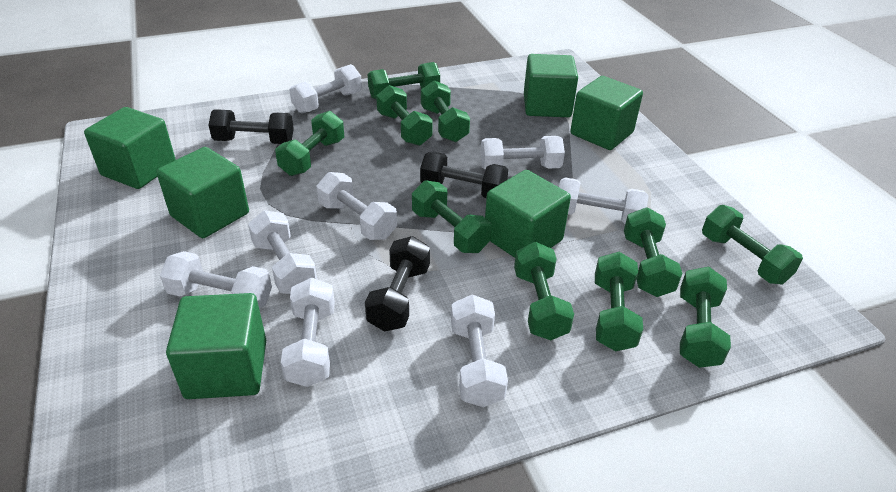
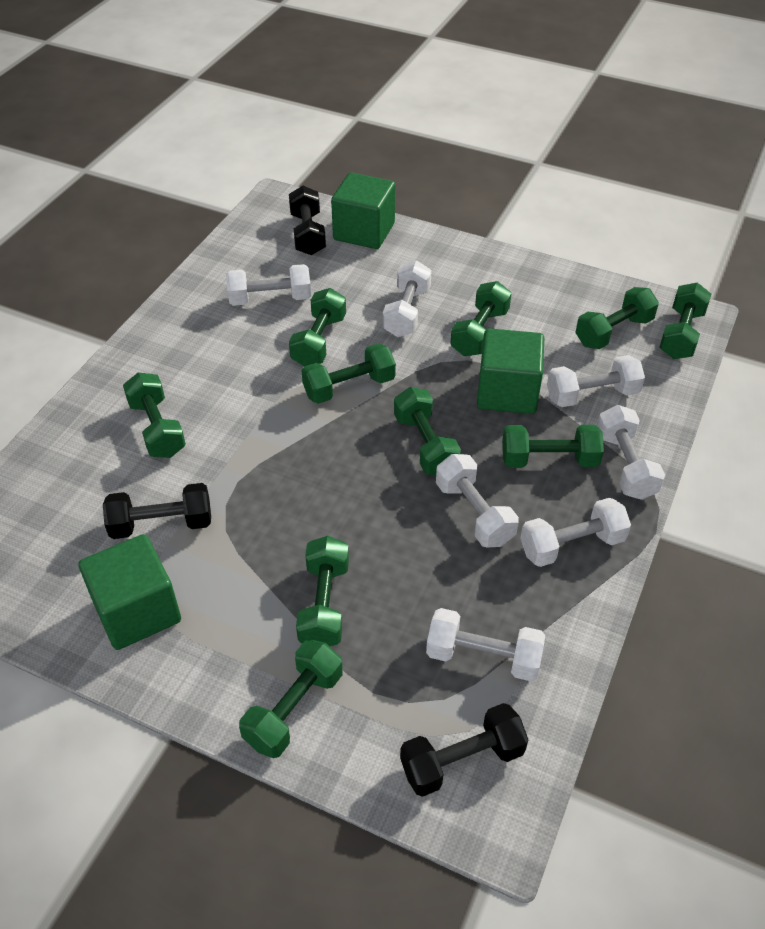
green cube: [84,107,176,189] [156,147,249,238] [166,293,266,399] [485,170,571,258] [524,54,578,117] [570,76,643,150] = 6 -> [78,534,181,650] [331,172,395,249] [477,328,544,414] = 3
white dumbbell: [160,251,272,309] [248,210,317,294] [281,277,335,387] [289,64,362,113] [317,172,397,240] [451,294,508,407] [480,136,565,170] [559,177,649,224] = 8 -> [226,264,311,306] [383,260,432,337] [426,608,545,681] [436,454,519,548] [520,498,631,567] [547,355,645,407] [597,405,665,500] = 7

